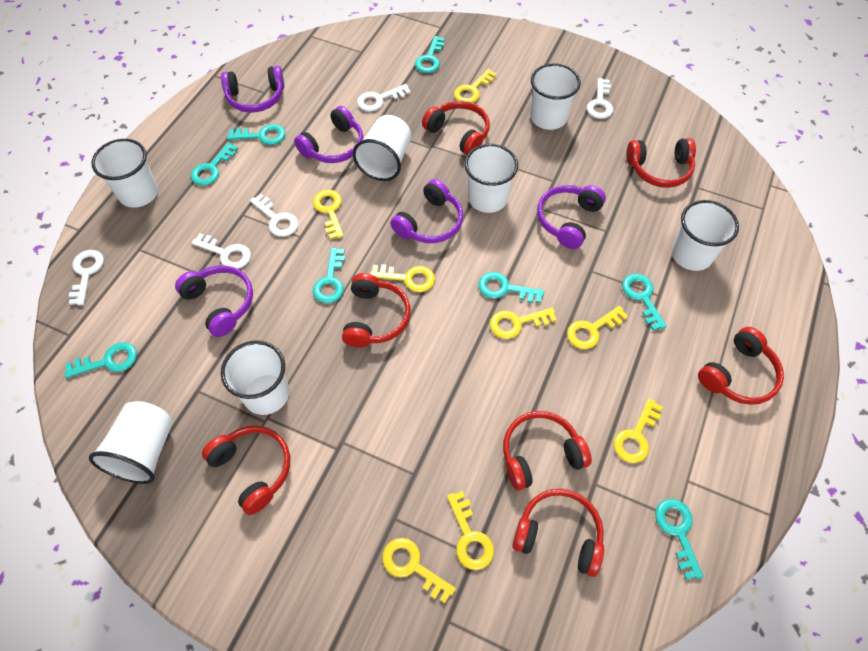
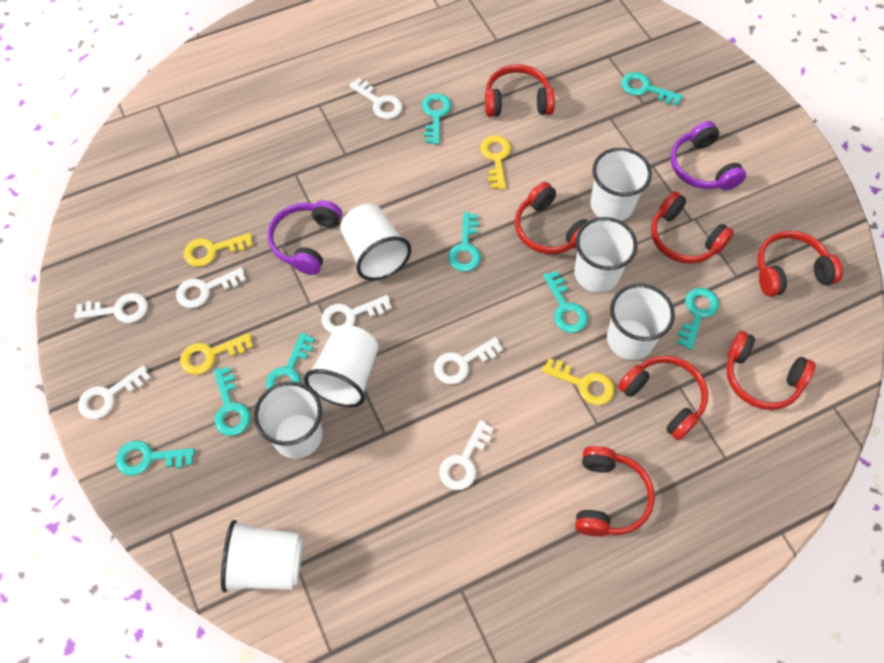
purple headphones: [175,265,253,337] [221,66,284,113] [294,106,363,163] [390,179,463,243] [537,185,606,249] = 5 -> [268,200,342,275] [670,121,746,190] = 2
white key: [69,250,104,305] [192,233,251,269] [250,194,298,237] [357,84,411,111] [587,78,613,119] = 5 -> [74,293,148,323] [78,365,151,419] [176,267,246,308] [321,295,392,333] [349,78,403,119] [434,337,503,384] [439,420,494,490] = 7
yellow key: [313,190,344,239] [370,264,435,292] [382,538,456,603] [447,491,494,570] [454,69,497,103] [490,308,557,339] [567,306,628,349] [614,398,663,463] = 8 -> [180,333,253,375] [184,233,253,267] [480,135,511,189] [542,358,614,405] = 4

